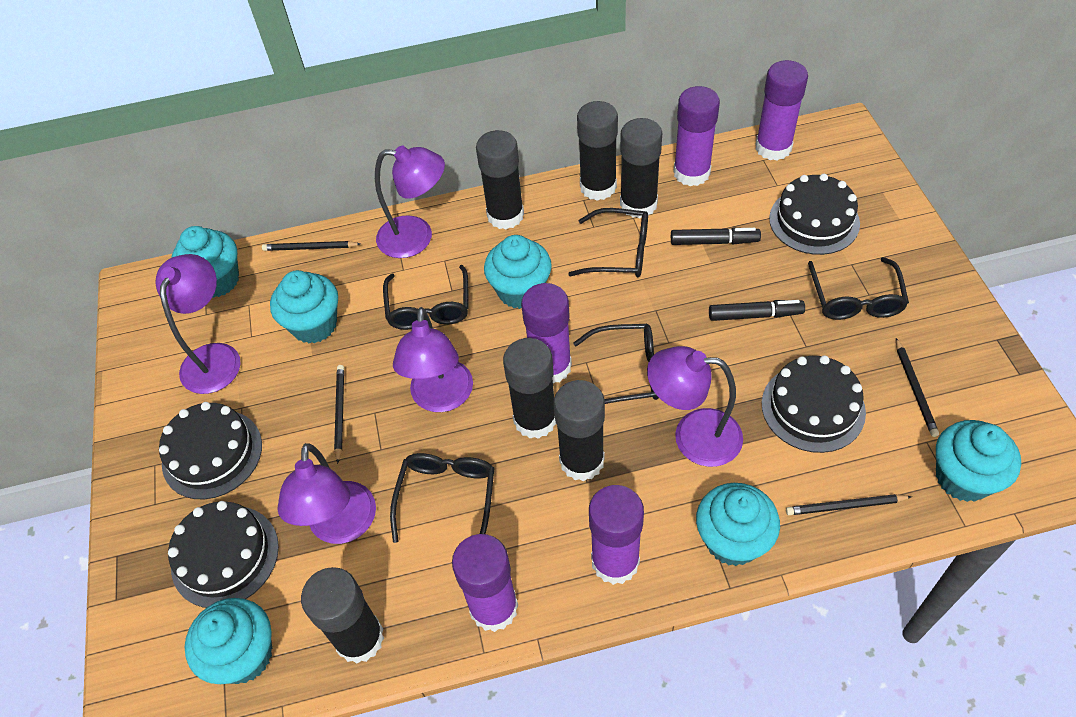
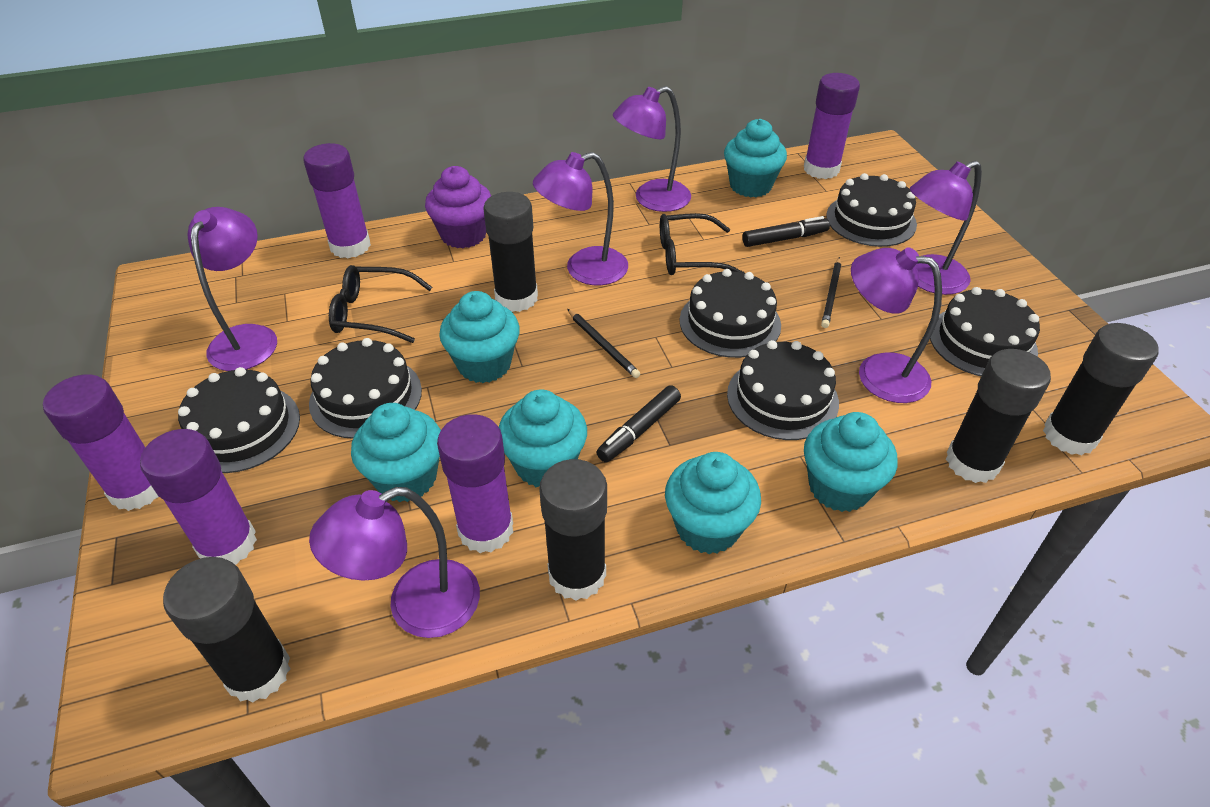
black cake: [159,402,262,499] [168,501,279,608] [762,355,866,453] [769,174,860,255] = 4 -> [178,367,300,473] [309,338,422,439] [679,269,781,358] [727,340,839,440] [826,173,917,247] [930,287,1040,376] = 6
black glasses: [383,265,468,330] [390,453,494,543] [568,208,648,277] [573,324,659,404] [808,257,909,320] = 5 -> [329,265,432,343] [660,213,744,275] = 2
black glue stick: [301,567,384,664] [476,130,524,229] [503,338,556,439] [554,380,605,481] [577,101,618,201] [620,118,662,218] = 6 -> [163,557,291,703] [483,192,538,312] [539,459,607,601] [946,349,1051,483] [1043,323,1158,455] = 5
black pencil: [262,241,361,251] [334,365,344,464] [786,494,912,515] [896,338,939,437] = 4 -> [567,309,640,378] [821,257,841,328] = 2
purple cupcake: none = 0 -> [425,166,491,248] = 1
purple lamp: [156,254,241,394] [277,443,376,544] [375,146,445,258] [393,307,473,412] [647,346,743,467] = 5 -> [188,207,277,371] [309,487,480,638] [533,152,628,285] [613,86,691,212] [851,247,942,403] [910,161,982,295] = 6

